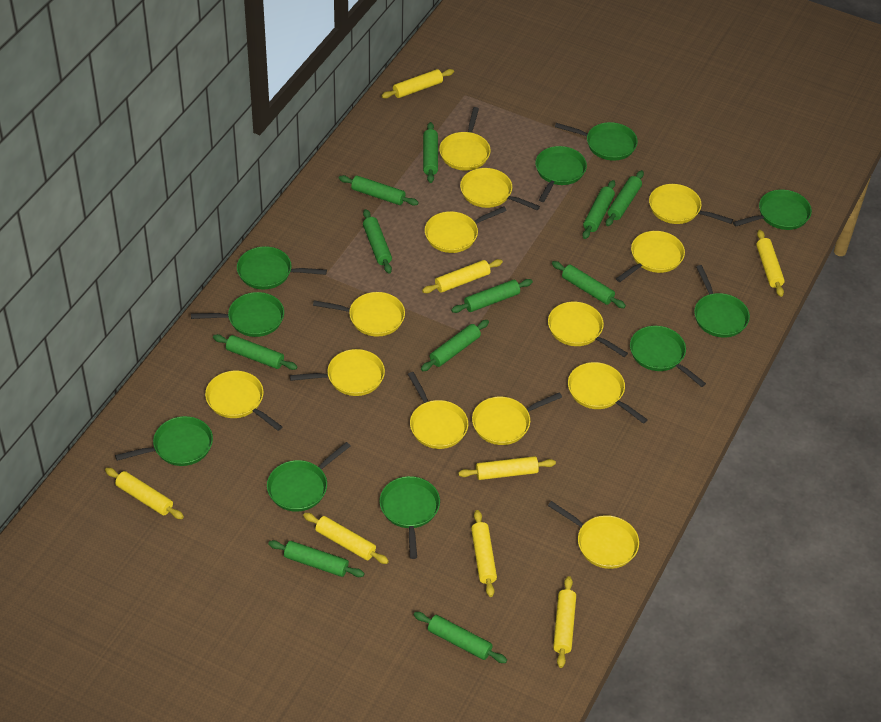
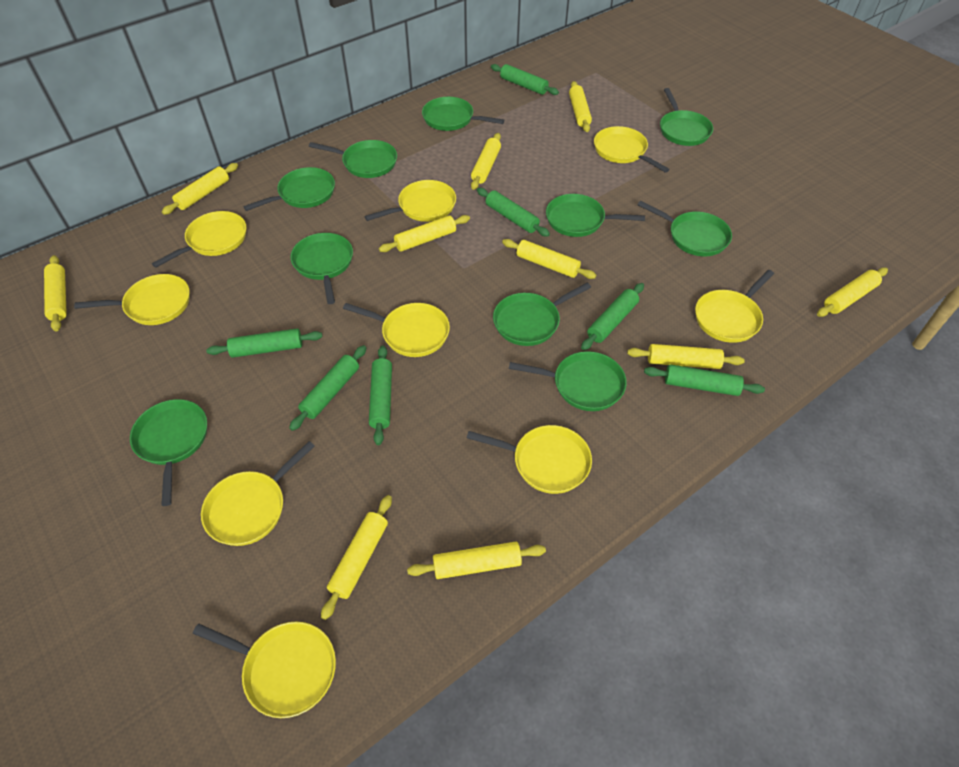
green rolling pin: [213,334,298,370] [268,540,365,577] [339,175,419,206] [363,209,392,274] [414,612,507,663] [421,320,489,371] [423,122,438,183] [451,279,533,313] [552,261,626,308] [583,180,615,239] [606,170,644,226] = 11 -> [206,329,322,358] [289,345,366,431] [369,346,392,445] [477,188,550,237] [491,64,559,95] [581,283,644,350] [644,364,765,396] = 7
yellow pan: [205,371,282,431] [290,349,385,396] [313,292,405,337] [408,372,468,449] [425,207,507,253] [439,107,491,171] [460,168,540,210] [472,392,562,445] [548,302,628,357] [548,501,639,569] [568,362,648,424] [616,231,685,282] [649,184,733,224] = 13 -> [74,274,190,325] [152,211,246,268] [193,621,336,718] [201,441,315,546] [343,303,450,357] [364,180,456,222] [467,425,592,494] [594,126,670,173] [695,270,774,343] = 9
yellow rolling pin: [105,468,184,519] [303,513,389,564] [381,69,454,99] [422,259,503,293] [458,456,556,480] [471,510,497,597] [553,576,576,668] [756,230,785,297] = 8 -> [44,255,67,331] [162,163,238,215] [321,495,392,620] [379,215,470,252] [407,542,546,579] [471,133,501,190] [502,239,596,279] [569,81,592,132] [627,344,745,369] [817,267,888,317] = 10

